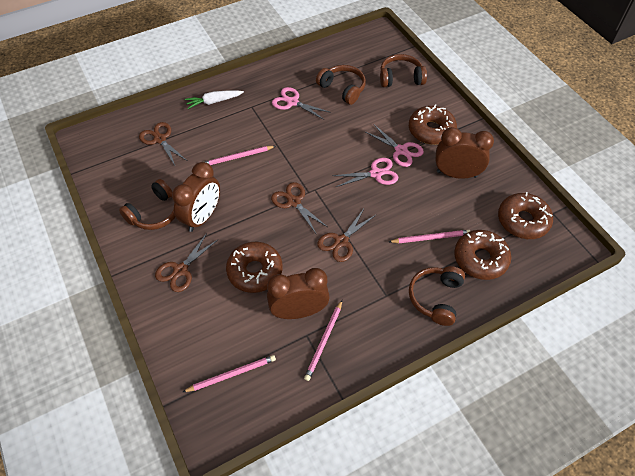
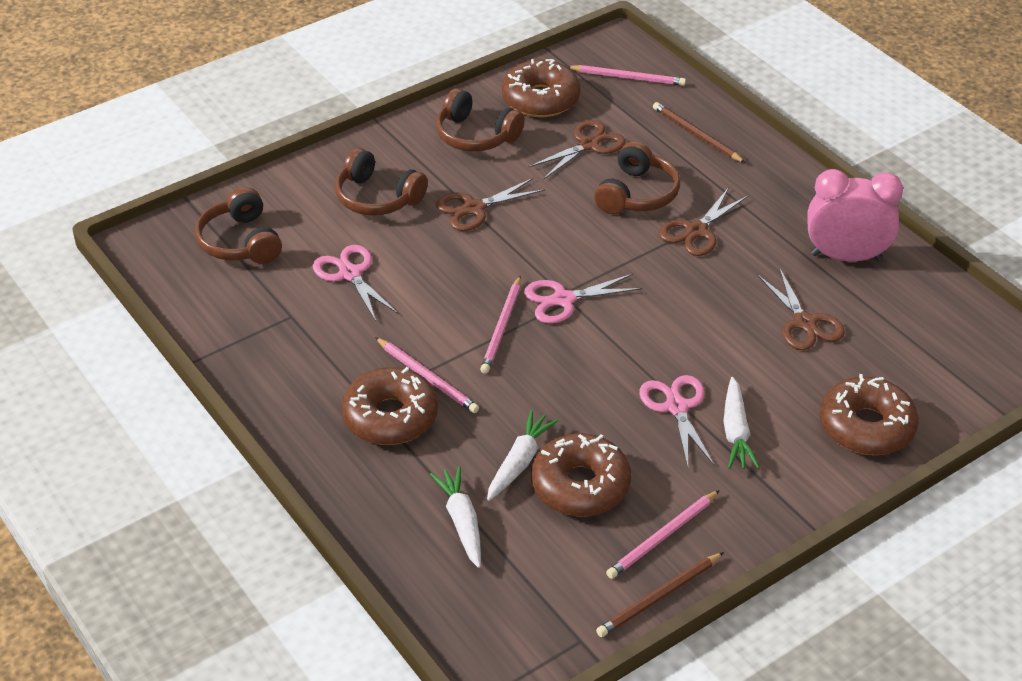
brown clock: [172,162,220,232] [267,268,330,319] [435,127,494,179] = 3 -> none = 0
brown pencil: none = 0 -> [596,552,724,637] [653,102,745,163] = 2
pink clock: none = 0 -> [807,169,903,261] = 1
white carrot: [185,90,244,109] = 1 -> [430,466,481,568] [487,410,558,501] [723,377,760,469] = 3

